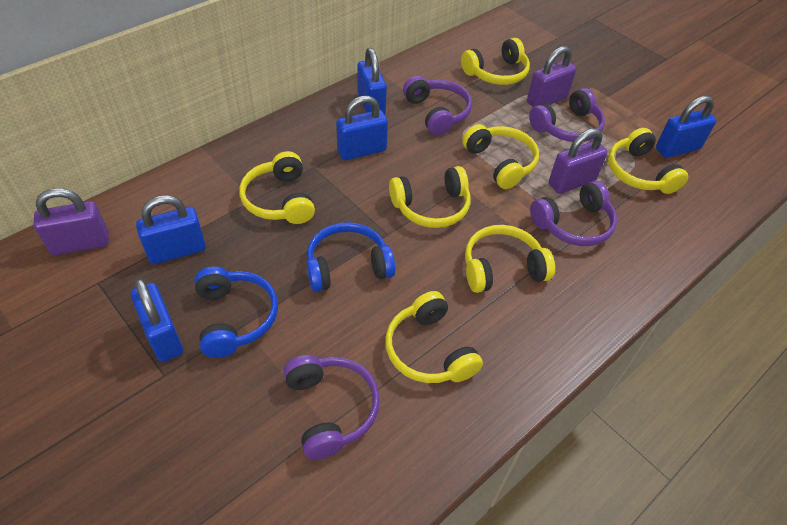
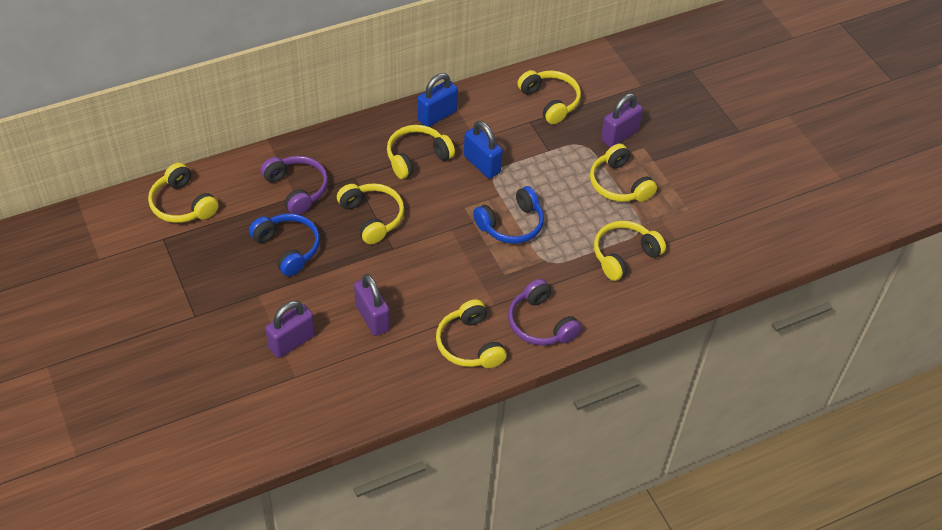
blue padlock: [131,278,183,362] [136,195,206,264] [336,96,388,160] [357,48,387,115] [656,96,717,158] = 5 -> [417,73,458,127] [464,121,503,179] = 2
purple headphones: [283,355,380,460] [403,76,472,136] [529,88,605,142] [530,181,617,246] = 4 -> [261,156,328,215] [508,279,582,345] = 2

